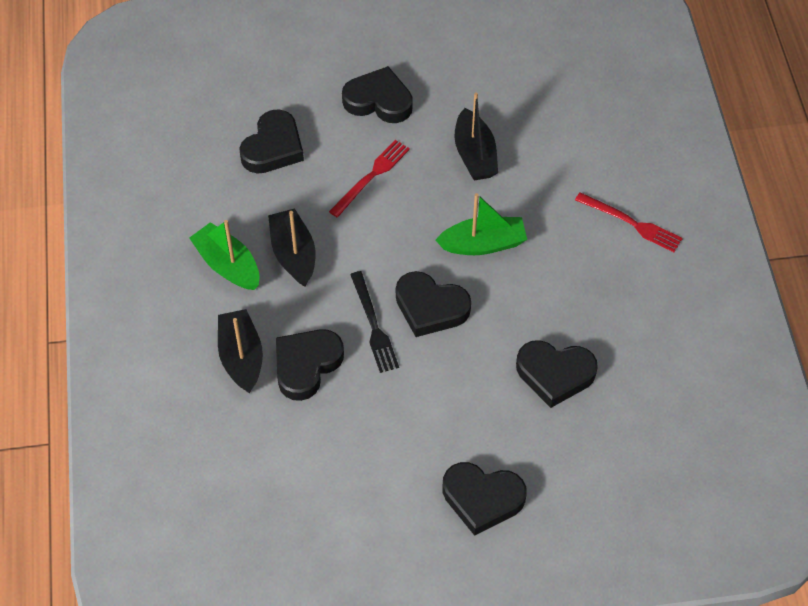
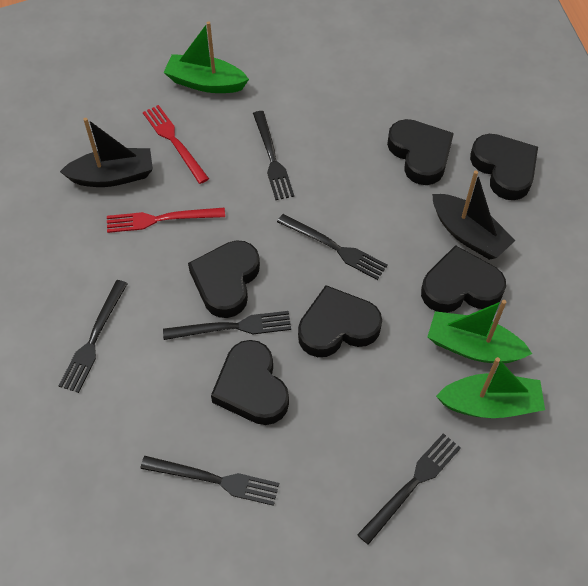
black boat: [218,309,263,393] [268,208,316,286] [454,92,498,181] = 3 -> [60,118,153,187] [432,171,515,260] = 2
black fork: [350,271,399,373] = 1 -> [59,280,128,393] [140,456,279,506] [163,311,291,340] [253,111,294,200] [277,214,388,280] [357,433,461,545] = 6
green boat: [189,220,259,290] [435,193,527,255] = 2 -> [163,21,249,93] [427,300,532,363] [436,357,545,418] = 3

